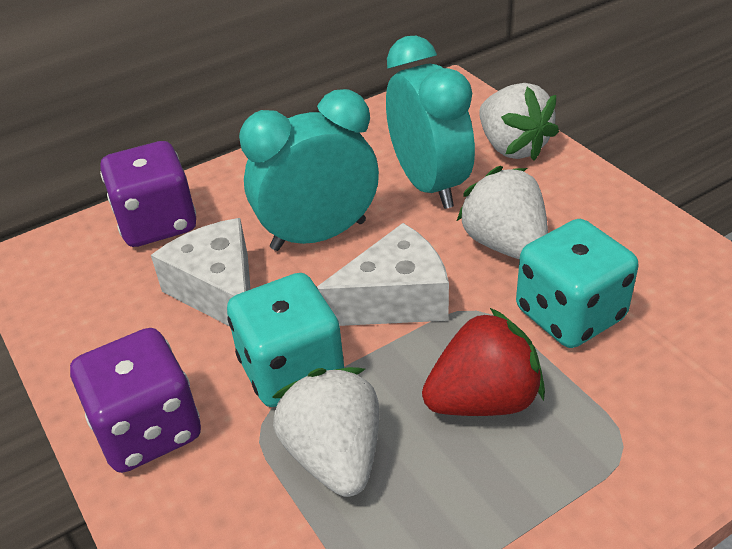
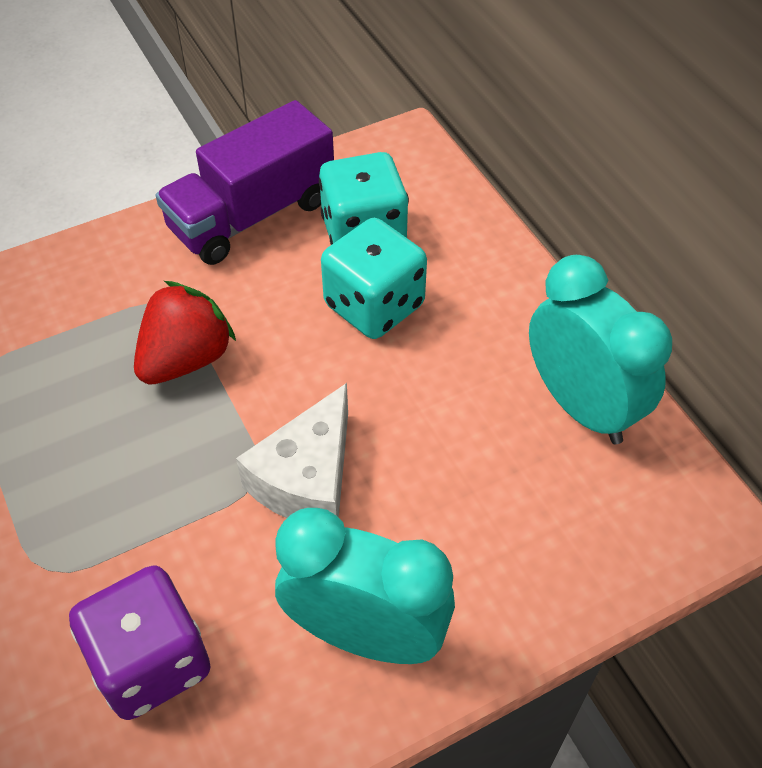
purple dice: [70,328,201,473] [100,141,196,247] = 2 -> [69,565,211,720] = 1
purple truck: none = 0 -> [156,100,334,265] = 1
white cheese: [151,218,251,326] [317,223,449,326] = 2 -> [236,383,348,518] = 1
white strawberry: [273,367,379,497] [457,166,548,260] [480,83,559,161] = 3 -> none = 0

